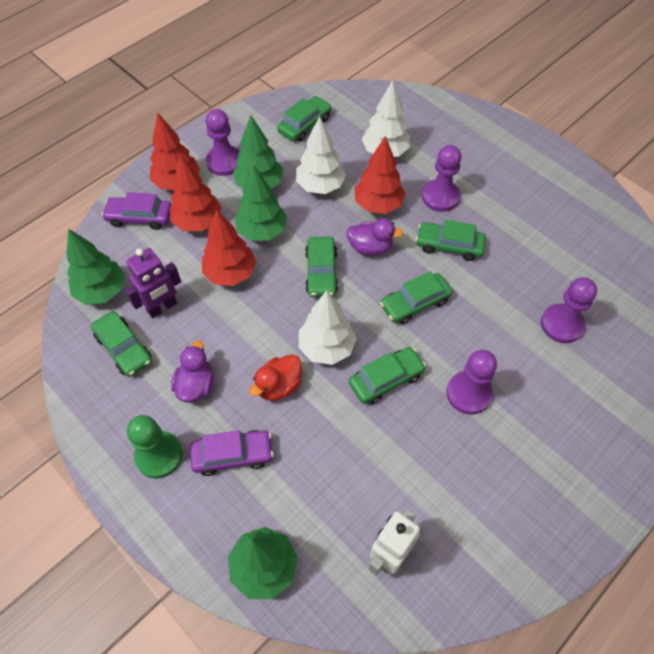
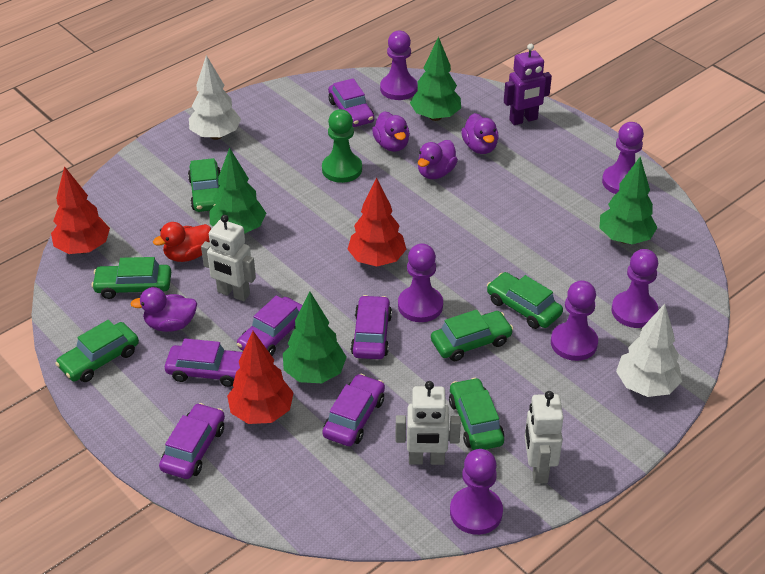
purple car: [102,192,172,230] [190,430,274,476] = 2 -> [159,403,225,479] [165,338,243,387] [237,296,302,356] [322,374,385,446] [328,78,374,127] [351,295,392,359] = 6
purple duck: [171,341,214,403] [346,218,403,256] = 2 -> [130,287,197,332] [372,111,410,152] [418,140,458,179] [461,113,499,154] = 4
purple pawn: [205,109,240,176] [422,145,462,212] [447,350,497,415] [541,277,597,343] = 4 -> [380,31,418,100] [398,243,443,322] [450,449,503,535] [551,280,598,361] [602,122,644,194] [611,249,658,328] = 6
red tree: [150,113,200,190] [170,155,222,231] [202,209,256,286] [354,136,405,214] = 4 -> [51,166,110,254] [227,331,294,424] [347,177,406,267] = 3
white robot: [369,509,420,576] = 1 -> [201,215,256,301] [396,381,461,465] [525,391,564,484] = 3
white tree: [296,116,346,194] [299,290,357,365] [362,80,410,157] = 3 -> [189,55,241,140] [616,304,682,397] = 2

